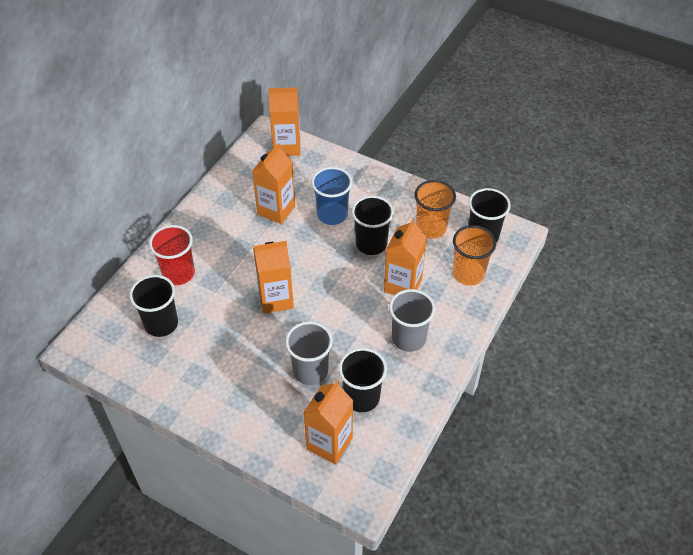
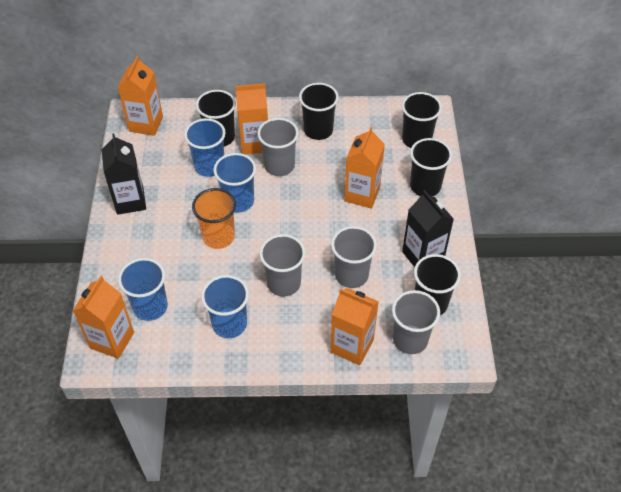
black carton: none = 0 -> [101,133,146,215] [402,190,454,267] = 2
black cup: [129,275,178,337] [339,348,387,412] [352,196,394,255] [469,188,511,243] = 4 -> [196,90,236,146] [299,83,339,140] [402,92,442,148] [410,138,452,196] [414,254,461,315] = 5
blue cup: [311,167,352,225] = 1 -> [118,258,168,321] [184,118,226,177] [201,275,249,338] [213,153,256,213] = 4
grey cup: [285,321,333,385] [389,289,435,352] = 2 -> [257,118,299,176] [259,234,306,297] [331,226,377,288] [392,290,440,354] = 4
orange cup: [414,180,456,239] [453,225,496,286] = 2 -> [192,188,236,249] = 1
red cup: [149,225,195,285] = 1 -> none = 0

